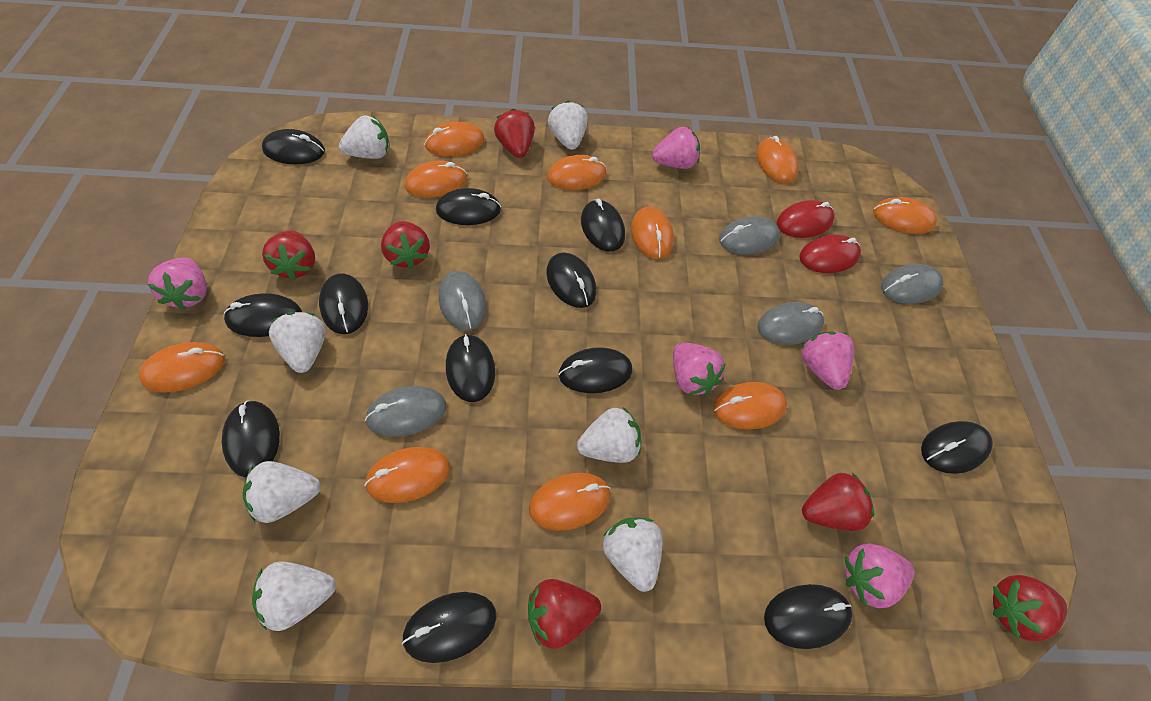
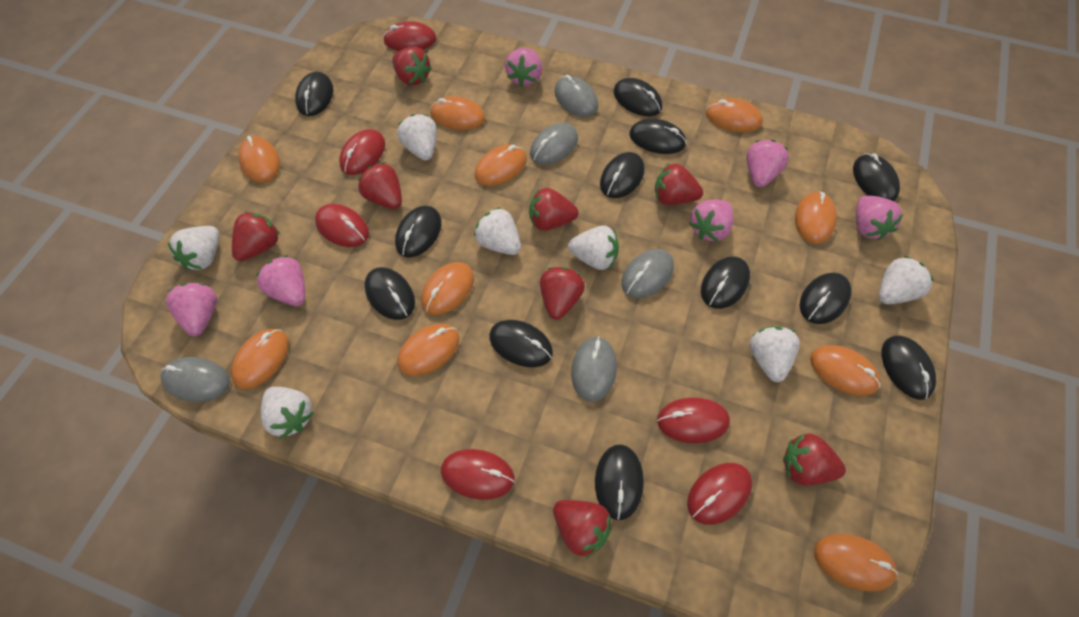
pink strawberry: [148,257,207,310] [652,127,700,169] [673,343,726,395] [801,332,854,390] [845,543,915,608] = 5 -> [166,283,217,336] [256,255,305,306] [505,48,542,87] [689,199,733,242] [747,140,789,187] [856,195,904,240] = 6
red mouse: [777,200,835,238] [799,235,861,273] = 2 -> [315,204,369,247] [339,129,385,175] [383,21,437,51] [441,449,515,500] [657,397,730,443] [687,463,752,525] = 6
red strawberry: [262,230,315,280] [381,221,430,269] [494,109,535,158] [528,579,601,649] [802,473,874,531] [993,575,1067,641] = 6 -> [232,211,280,261] [358,162,402,209] [392,47,432,86] [529,188,578,231] [540,267,585,319] [553,500,612,558] [655,164,703,205] [783,434,846,485] = 8

